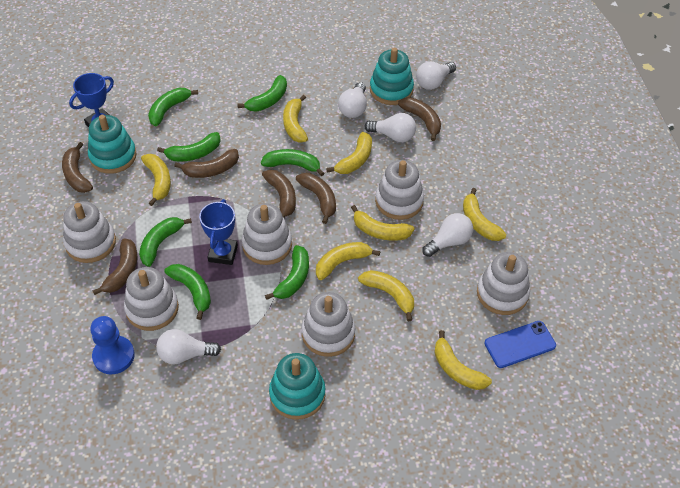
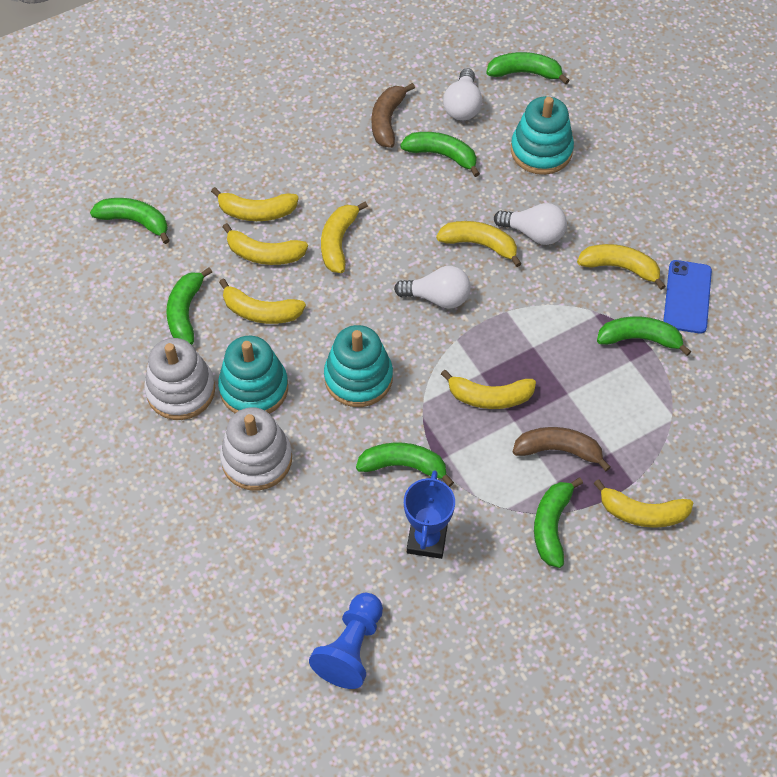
blue trophy: [69,73,114,127] [199,199,238,265] = 2 -> [404,470,455,559] = 1
brown banana: [62,142,93,193] [93,238,137,295] [174,149,239,178] [262,169,296,218] [296,173,336,224] [398,97,441,141] = 6 -> [372,83,415,148] [513,427,611,471] = 2
white light bulb: [156,329,221,364] [338,82,367,118] [364,113,416,142] [416,61,456,90] [422,213,473,257] = 5 -> [394,266,471,309] [443,68,482,120] [494,203,567,245] = 3
white stacking toy: [63,201,116,263] [124,267,179,331] [241,203,292,265] [301,292,355,357] [375,160,424,220] [477,252,530,315] = 6 -> [144,338,215,420] [220,407,292,491] = 2

